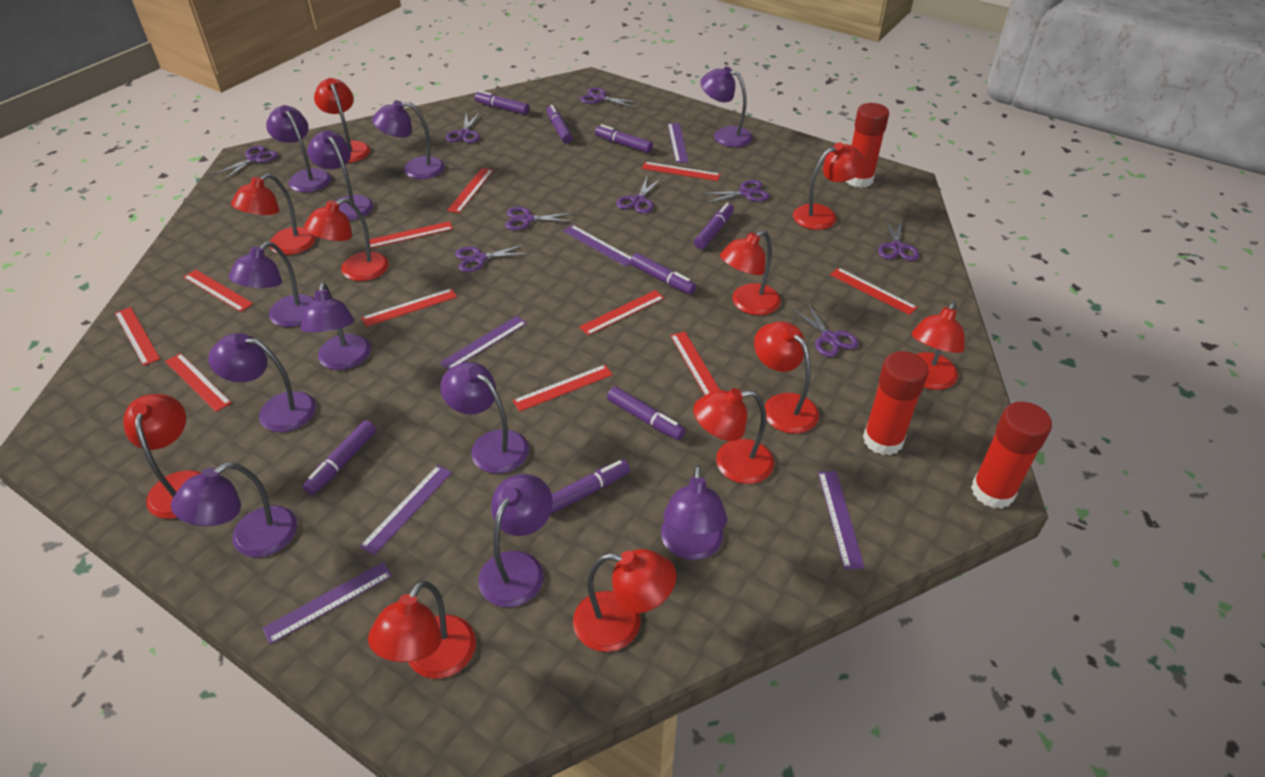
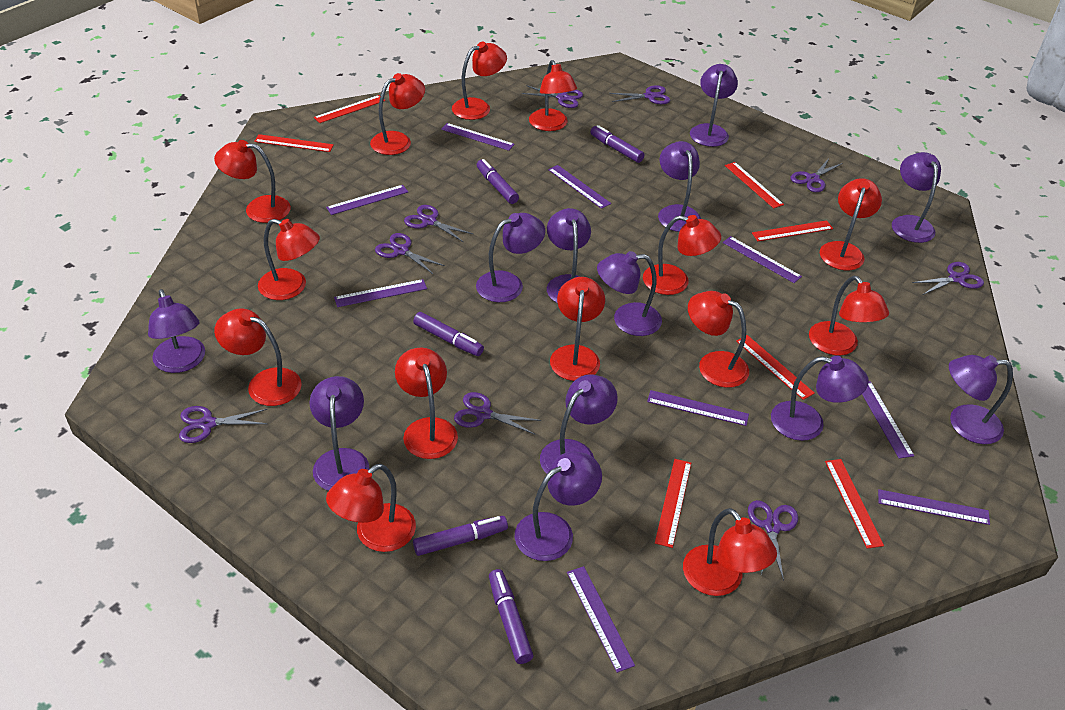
purple lamp: [171,462,297,557] [208,333,316,432] [229,242,315,327] [266,105,331,192] [300,283,371,370] [307,131,373,220] [372,100,445,179] [440,362,529,473] [478,474,553,607] [661,465,728,560] [701,67,753,147] = 11 -> [148,289,205,373] [309,376,369,491] [476,213,545,302] [515,452,602,561] [540,375,618,474] [547,208,591,303] [597,251,662,336] [658,141,701,232] [690,64,738,147] [771,356,869,441] [892,152,941,243] [949,355,1013,444] = 12
purple marker: [302,420,376,495] [474,91,530,115] [547,105,573,143] [550,460,630,515] [595,124,653,153] [607,386,686,440] [630,253,696,294] [694,203,734,250] = 8 -> [413,312,484,356] [413,516,508,556] [477,159,519,204] [489,569,533,664] [590,125,644,163] = 5
purple ruler: [262,562,392,644] [359,465,452,555] [440,316,527,370] [563,225,631,266] [668,123,689,163] [818,471,865,570] = 6 -> [326,185,408,215] [334,279,427,307] [441,123,515,151] [548,165,611,209] [567,566,635,673] [647,390,749,426] [723,236,802,283] [862,381,914,459] [878,489,990,525] = 9
red glue stick: [846,103,889,188] [863,351,929,455] [971,402,1052,509] = 3 -> none = 0
red lamp: [123,394,201,519] [231,174,316,255] [304,198,389,281] [314,78,370,163] [368,581,476,679] [573,549,676,652] [693,388,774,484] [720,230,781,315] [754,322,819,434] [793,143,865,230] [912,302,965,390] = 11 -> [214,140,291,223] [214,308,302,406] [258,219,320,300] [326,464,416,552] [370,73,425,155] [395,348,458,459] [452,42,507,120] [529,60,577,131] [550,277,605,381] [643,215,721,295] [683,508,777,596] [688,291,749,388] [809,275,889,356] [820,178,882,270] = 14
red ruler: [115,307,160,366] [165,353,232,412] [183,270,253,312] [361,288,457,327] [369,221,453,248] [447,168,494,213] [513,365,613,411] [579,290,664,335] [642,162,721,181] [670,332,720,395] [830,268,918,315] = 11 -> [254,134,334,152] [314,95,385,123] [655,459,691,548] [725,162,784,208] [736,335,815,400] [752,220,833,241] [825,459,884,549] = 7

